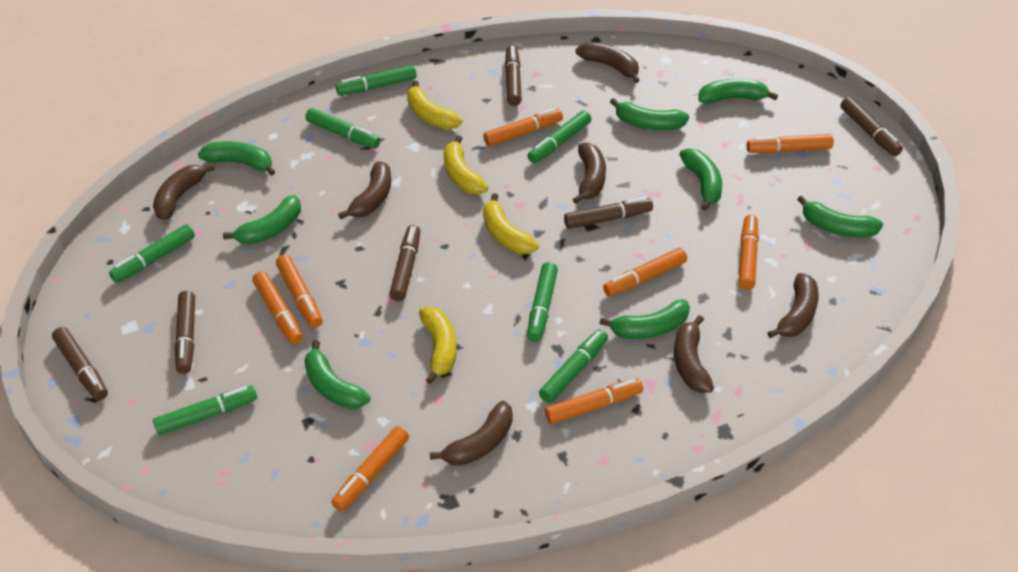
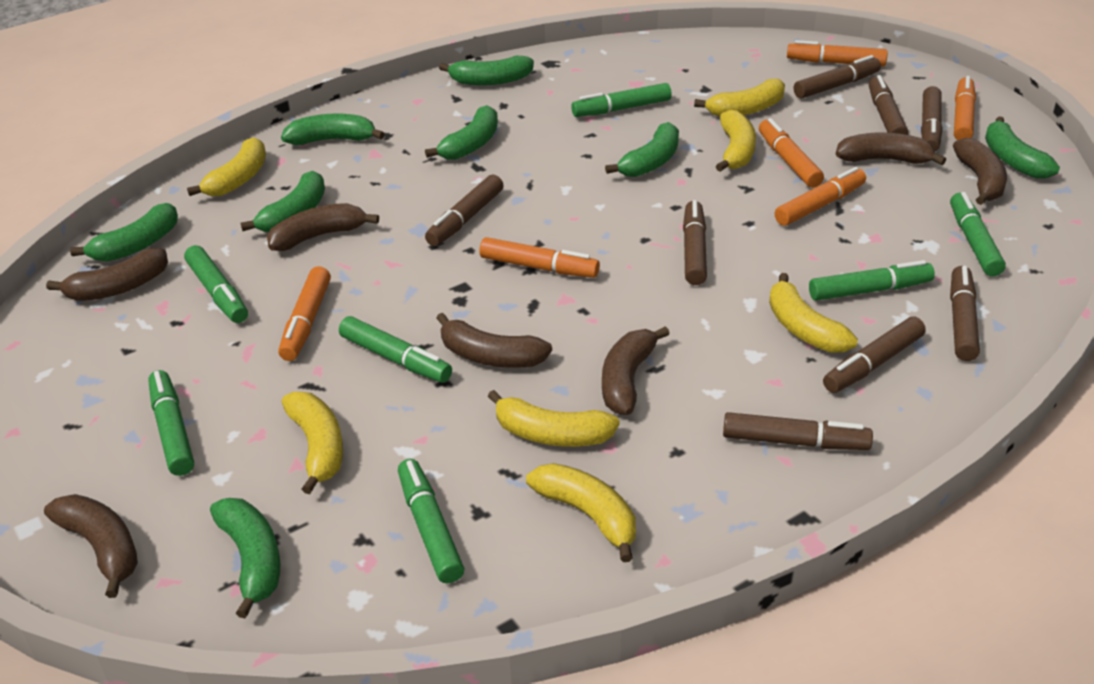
brown marker: [52,327,108,401] [175,291,195,374] [389,225,420,301] [505,46,522,106] [564,197,653,229] [841,97,903,156] = 6 -> [425,174,504,246] [683,200,707,285] [723,412,873,450] [794,55,881,98] [823,317,926,393] [869,75,908,135] [921,86,943,151] [950,266,980,361] = 8
orange marker: [252,271,303,345] [276,255,323,328] [331,426,409,512] [483,108,563,146] [545,378,643,424] [603,248,687,297] [738,215,759,290] [747,134,834,153] = 8 -> [278,266,331,361] [479,237,600,278] [759,118,824,188] [775,167,866,226] [787,40,888,67] [954,76,976,140] = 6
yellow banana: [407,81,462,129] [419,307,457,384] [444,135,488,194] [483,193,539,254] = 4 -> [187,137,266,196] [282,392,343,494] [487,390,620,447] [526,463,636,562] [694,79,785,117] [716,110,756,172] [769,273,858,353] = 7

